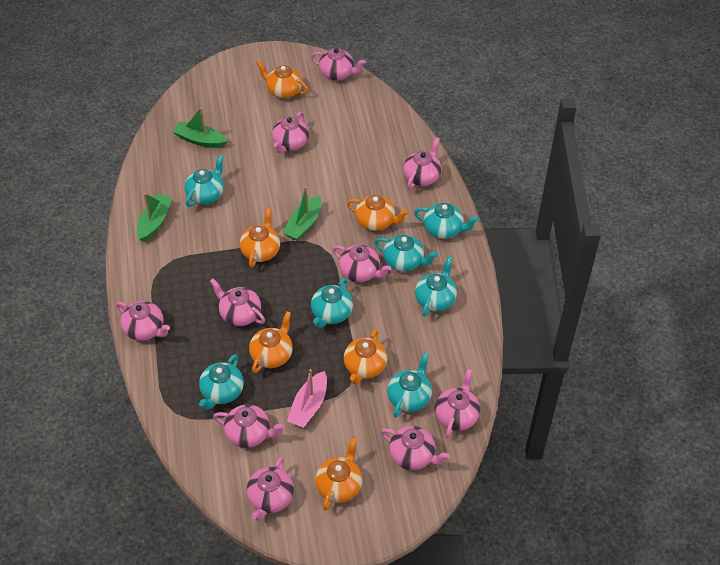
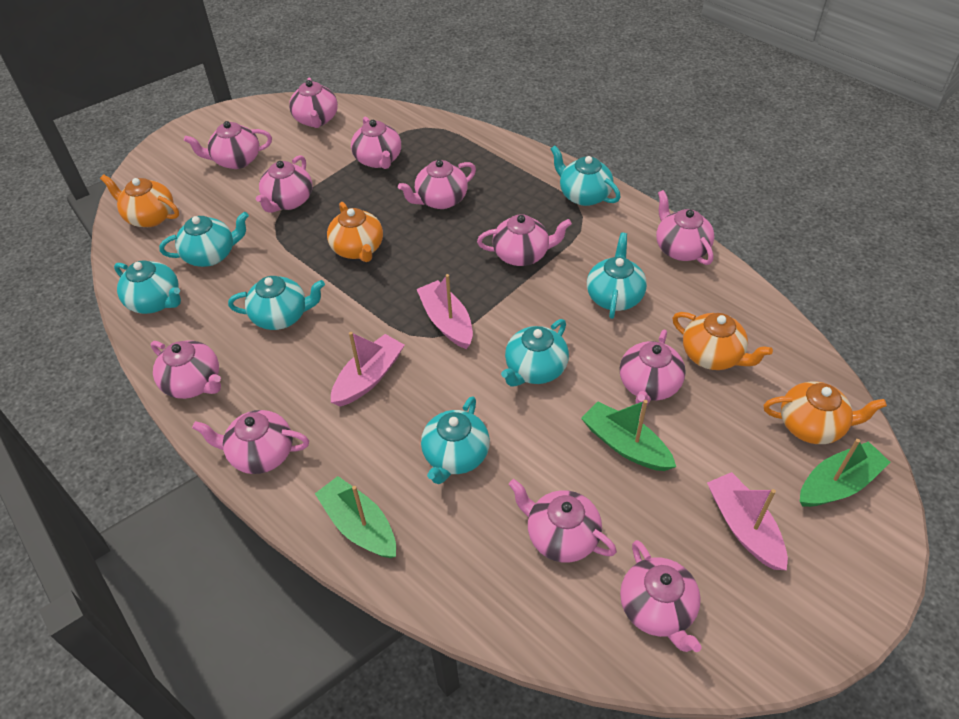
orange teapot: [240,208,280,268] [249,311,293,373] [256,61,308,98] [315,438,362,511] [344,329,387,384] [347,195,409,231] = 6 -> [100,174,179,227] [327,202,383,262] [673,312,773,370] [764,381,887,444] = 4
pink boat: [287,369,327,428] = 1 -> [331,332,404,407] [417,274,473,349] [707,472,788,570] = 3
pink teapot: [116,301,170,341] [210,278,265,326] [213,404,284,448] [246,456,294,521] [272,111,309,153] [311,48,366,80] [332,245,391,282] [381,426,450,470] [403,137,441,189] [435,369,480,438] = 10 -> [151,340,221,399] [184,121,272,169] [192,410,309,474] [256,155,313,213] [289,78,338,128] [351,116,401,169] [398,160,476,209] [477,214,572,266] [509,479,617,563] [620,330,686,406] [620,540,702,652] [656,190,714,265] = 12

